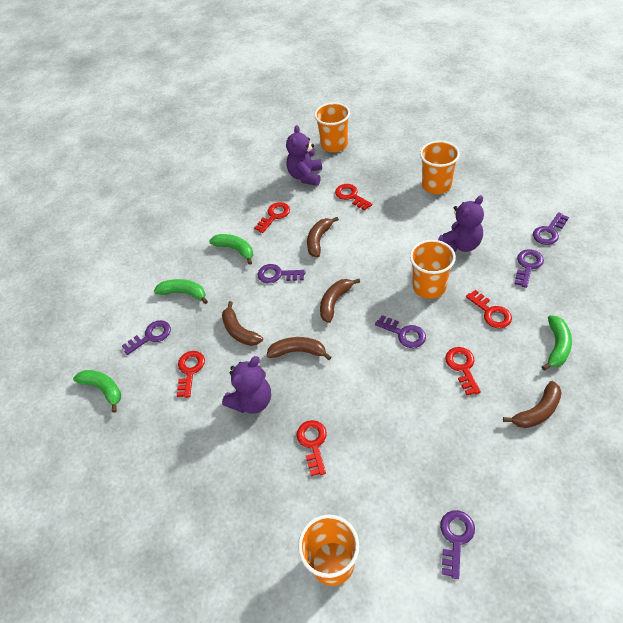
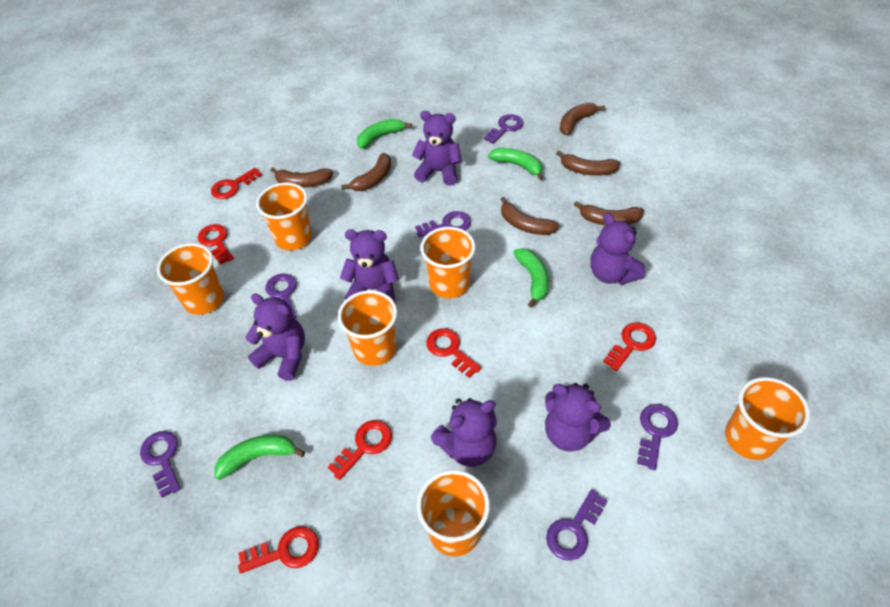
brown banana: [222,301,263,346] [267,337,331,360] [307,217,339,257] [320,279,360,323] [503,381,562,428] = 5 -> [270,167,333,188] [341,153,391,191] [501,197,559,235] [556,151,620,176] [560,103,605,135] [574,201,644,225] = 6
orange cup: [298,515,359,586] [314,103,350,152] [410,240,456,299] [420,141,460,194] = 4 -> [157,243,224,315] [256,183,312,250] [338,290,397,366] [417,470,490,557] [420,227,475,298] [725,377,810,460] = 6
purple teddy bear: [222,356,271,414] [286,125,322,186] [438,195,484,252] = 3 -> [245,293,305,381] [340,229,399,303] [412,111,462,185] [431,398,497,467] [545,383,611,452] [590,213,645,285] = 6

